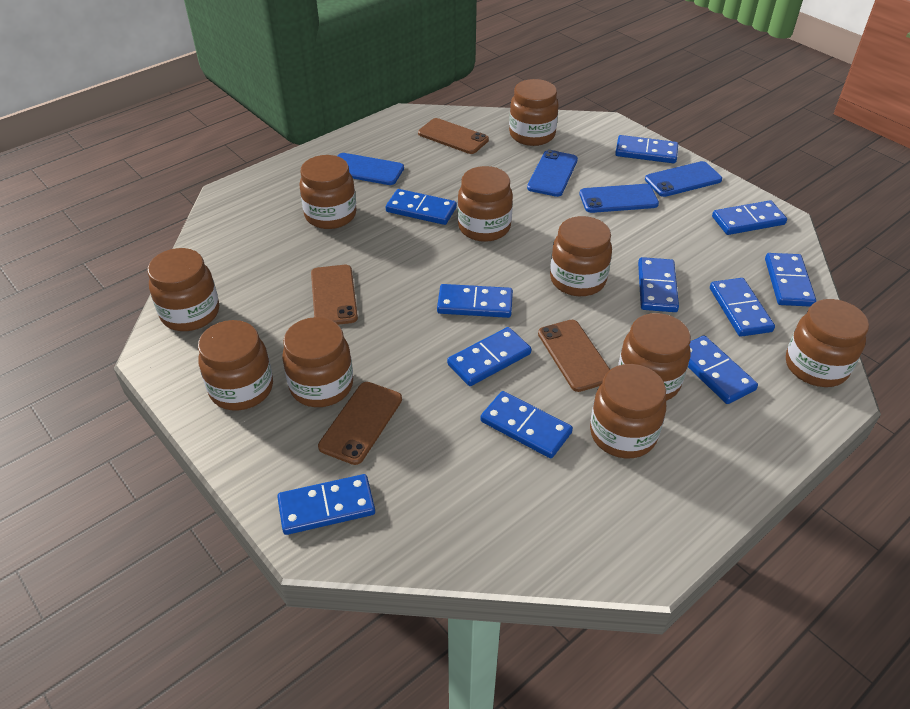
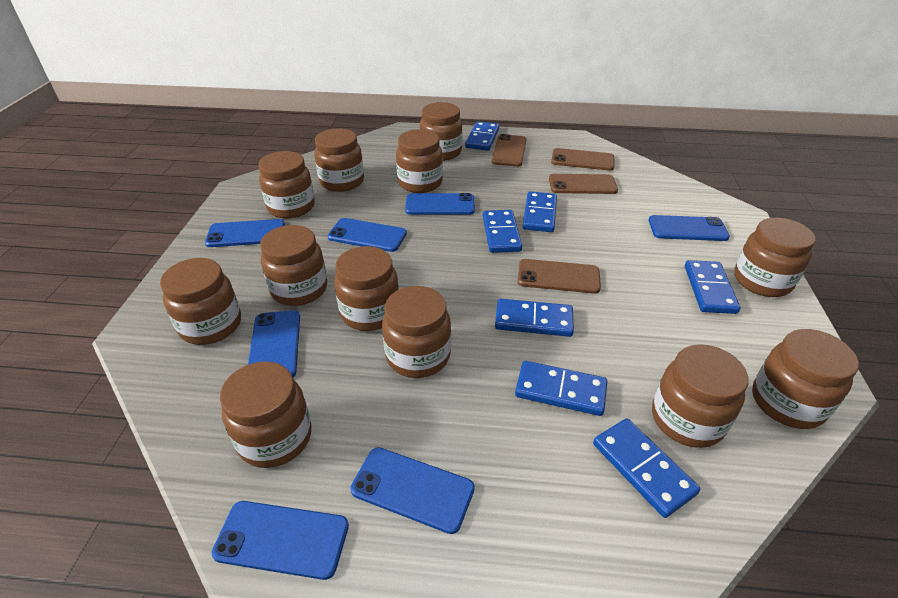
blue domino: [277,474,375,535] [386,189,457,225] [437,284,513,318] [447,327,531,386] [480,391,573,458] [615,135,678,163] [638,257,679,312] [688,335,758,404] [710,278,775,337] [712,200,787,235] [765,253,816,307] = 11 -> [465,121,499,151] [483,210,522,253] [495,299,574,337] [515,361,607,416] [523,191,557,232] [593,418,700,518] [685,260,740,314] = 7
blue phone: [338,153,404,185] [527,150,578,197] [579,184,659,213] [645,161,722,197] = 4 -> [205,219,285,247] [212,501,349,580] [248,310,300,377] [328,218,407,252] [350,447,475,534] [405,193,475,215] [649,215,730,241] = 7
brown jar: [147,248,219,331] [198,320,273,410] [282,317,353,407] [299,155,357,229] [458,166,513,242] [509,79,559,146] [550,216,612,296] [590,364,666,458] [618,313,691,401] [786,299,869,387] = 10 -> [160,258,241,345] [220,362,311,468] [259,151,315,219] [260,225,327,306] [314,128,364,192] [334,246,399,331] [382,286,451,378] [396,129,443,193] [420,102,463,161] [652,344,748,448] [734,217,815,297] [752,329,859,429] = 12

